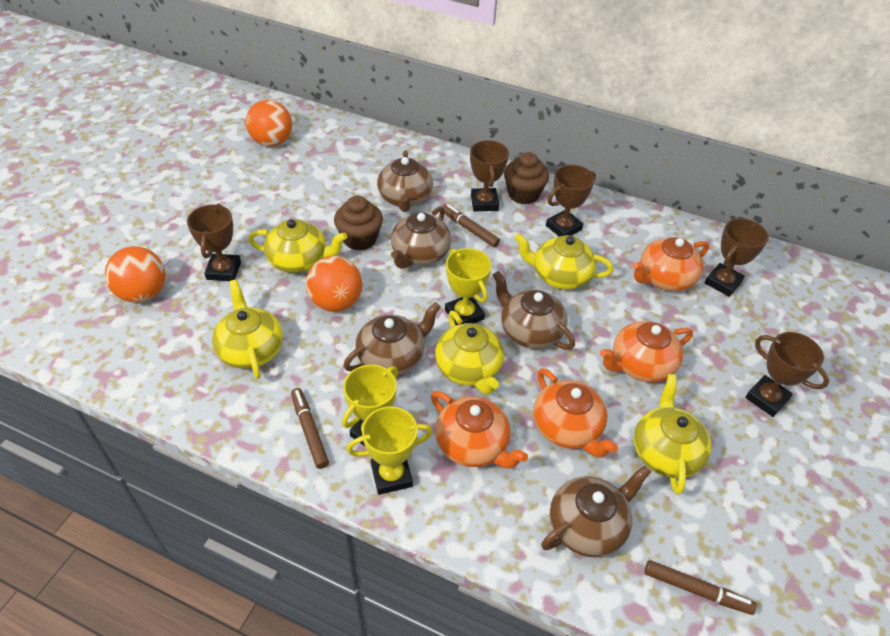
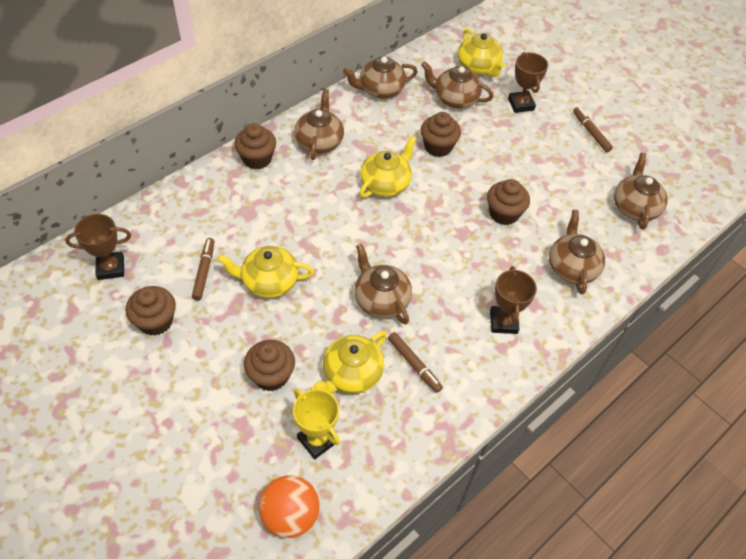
brown cupcake: [334,196,383,251] [504,152,549,204] = 2 -> [126,286,176,336] [234,123,276,169] [244,340,295,391] [421,112,461,157] [487,179,530,225] = 5
brown teapot: [343,302,441,376] [377,150,433,212] [391,206,451,269] [493,271,575,350] [541,465,651,557] = 5 -> [294,89,344,160] [343,57,418,99] [355,244,412,324] [421,61,493,108] [549,210,605,295] [614,153,668,230] = 6
brown trophy: [187,204,241,281] [470,140,509,211] [546,165,596,236] [705,218,769,297] [745,332,829,417] = 5 -> [65,214,131,280] [490,266,537,334] [508,52,548,113] = 3
orange ball: [104,246,166,303] [246,100,292,146] [306,256,363,312] = 3 -> [259,475,320,538] = 1
orange teapot: [431,391,528,469] [533,368,618,457] [600,321,693,382] [632,237,709,291] = 4 -> none = 0
yellow teapot: [212,280,283,379] [248,219,347,273] [435,311,504,395] [514,233,613,290] [634,374,711,495] = 5 -> [217,246,314,298] [312,331,387,394] [360,136,417,198] [458,28,505,77] = 4
yellow trophy: [342,365,398,446] [347,407,433,495] [445,248,491,325] = 3 -> [293,389,340,459] = 1

